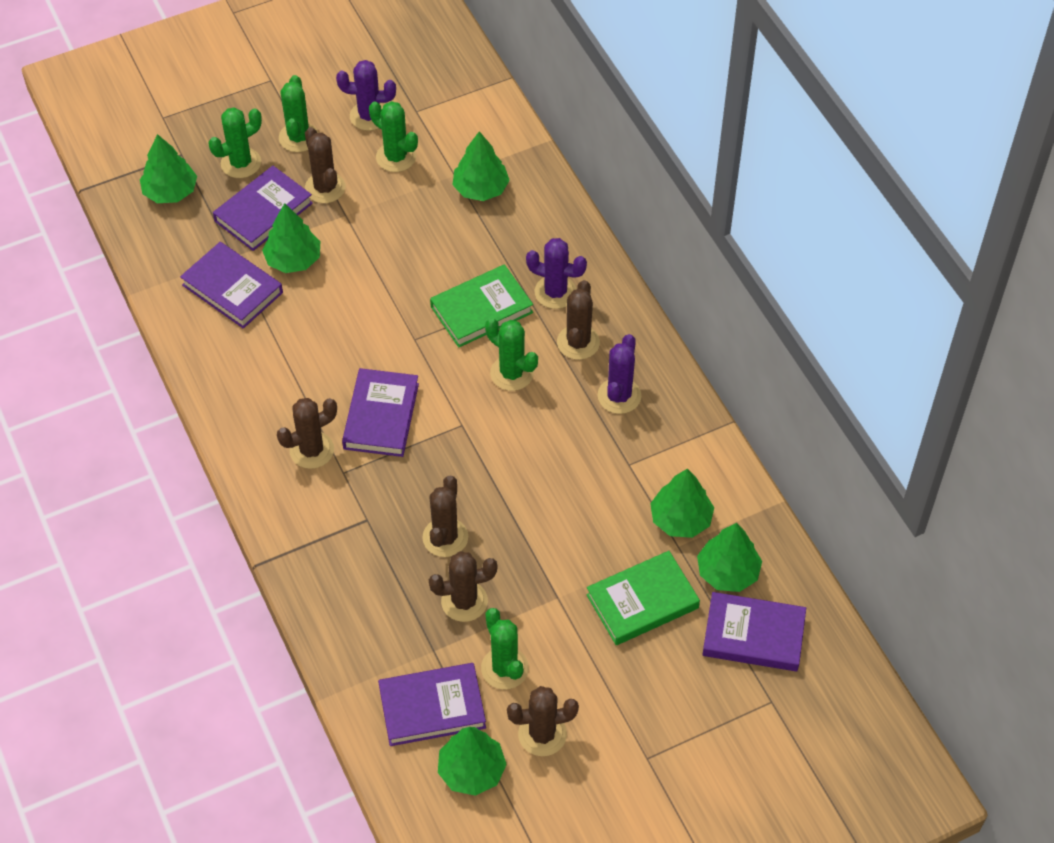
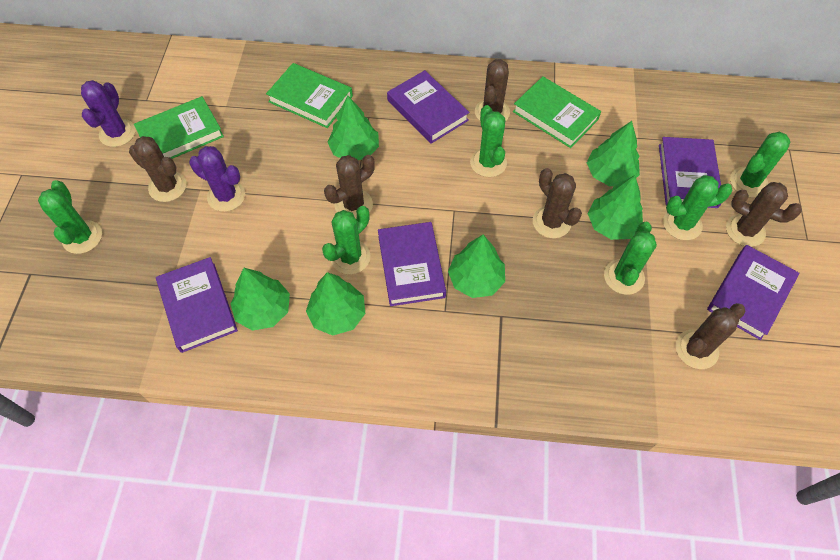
green book: [430,264,533,348] [586,551,700,645] = 2 -> [134,96,224,159] [266,63,353,128] [513,76,601,148] = 3
green cactus: [209,107,262,178] [279,75,318,152] [369,101,418,172] [481,608,529,690] [485,318,538,391] = 5 -> [38,180,102,254] [322,206,371,275] [470,105,507,177] [604,222,657,295] [663,175,732,240] [730,132,790,198] = 6
purple cactus: [336,60,396,131] [526,238,587,309] [598,334,641,414] = 3 -> [81,80,135,147] [189,146,245,212] = 2

